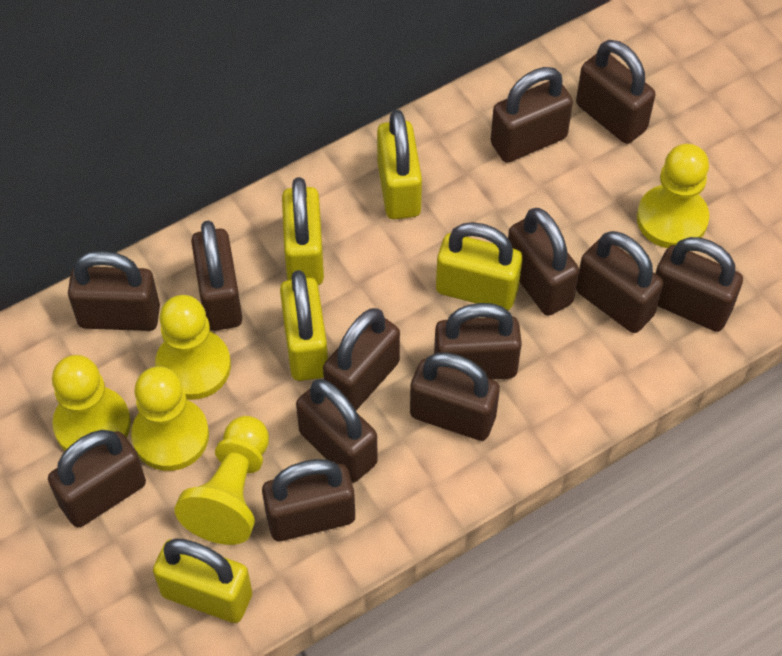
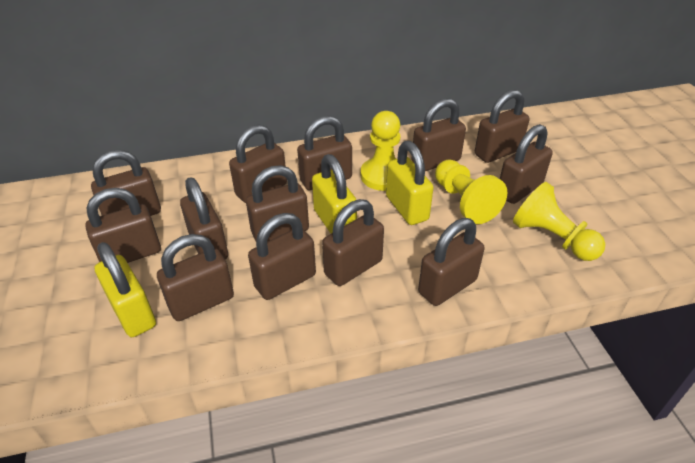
yellow padlock: [153,538,252,623] [280,270,328,381] [282,177,324,285] [377,110,422,219] [436,222,522,311] = 5 -> [94,242,156,337] [312,154,357,233] [386,141,433,225] = 3
yellow pawn: [52,355,131,451] [131,366,209,471] [155,295,231,400] [174,416,269,545] [637,144,709,248] = 5 -> [361,111,400,191] [435,159,508,224] [513,182,605,261] = 3

